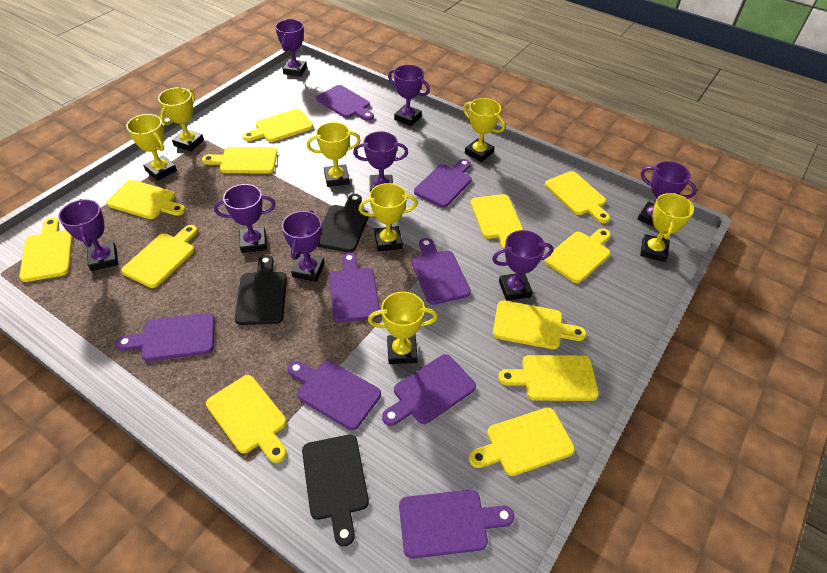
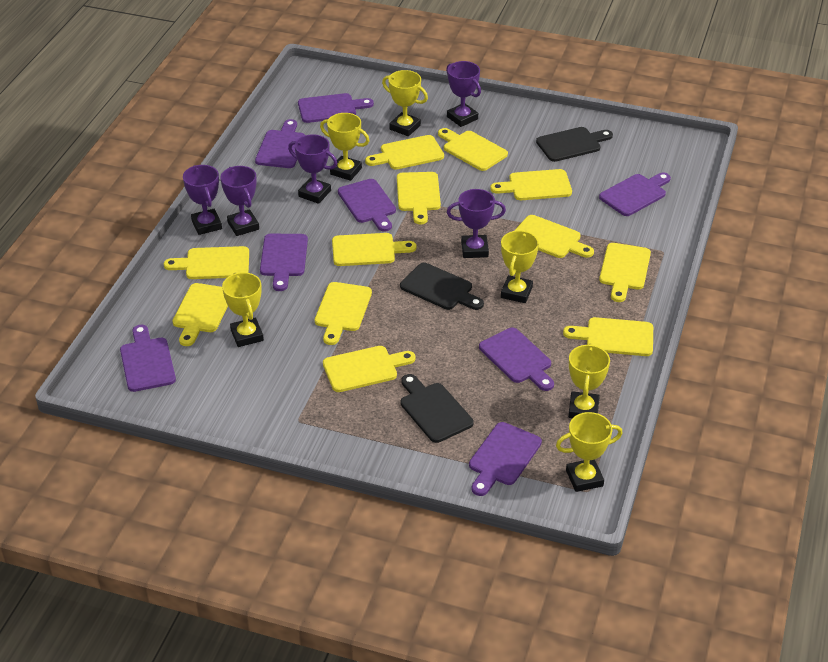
purple trophy: [58,199,118,271] [214,184,276,253] [275,19,307,77] [282,210,325,282] [353,131,408,192] [388,65,430,126] [492,230,553,301] [638,161,697,227] = 8 -> [183,165,222,235] [220,166,259,236] [288,134,337,204] [446,61,481,127] [447,189,506,258] = 5
yellow trophy: [127,114,177,181] [158,87,204,152] [307,122,361,187] [358,183,418,251] [368,291,438,364] [463,98,505,162] [640,193,694,262] = 7 -> [222,272,264,347] [320,113,369,181] [382,70,428,136] [501,230,539,303] [556,412,623,492] [568,343,610,418] = 6

